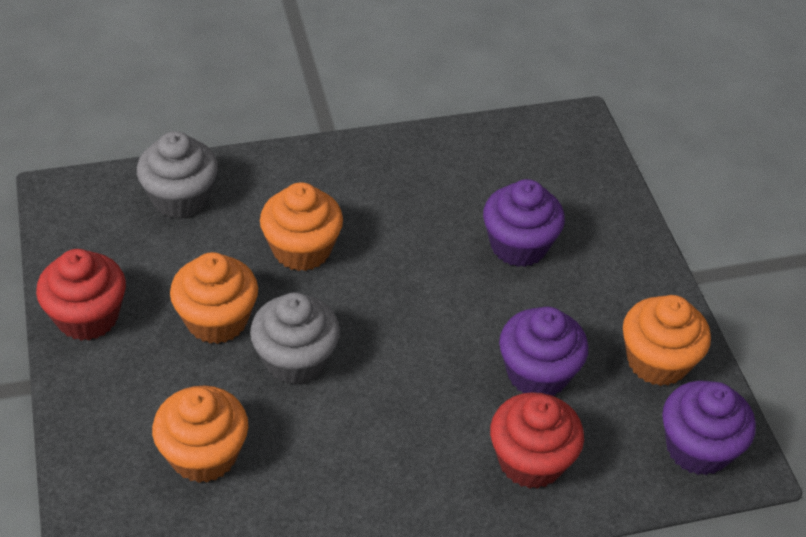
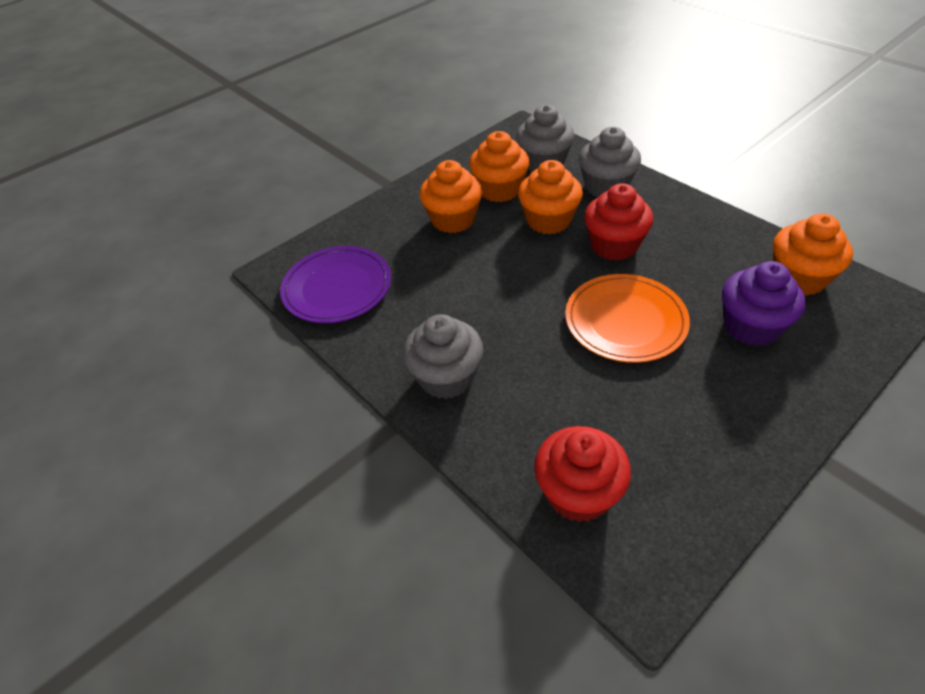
grey cupcake: [137,131,218,219] [250,292,340,385] = 2 -> [403,314,483,399] [516,105,574,172] [579,127,641,198] = 3
orange plate: none = 0 -> [565,274,690,363] = 1
purple cupcake: [483,179,565,267] [499,307,588,396] [662,381,756,475] = 3 -> [722,261,806,346] = 1
purple plate: none = 0 -> [280,246,391,323] = 1

